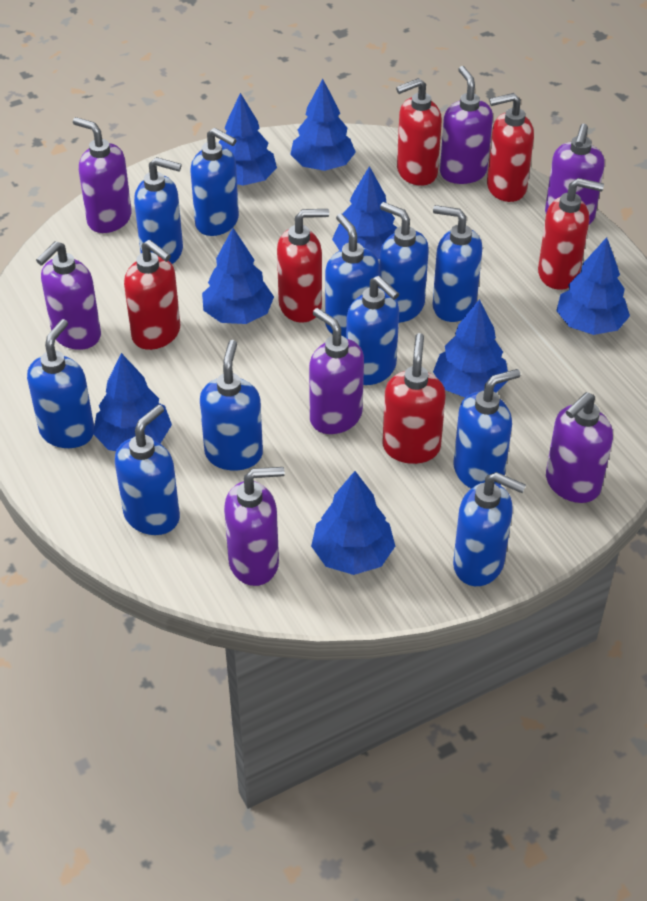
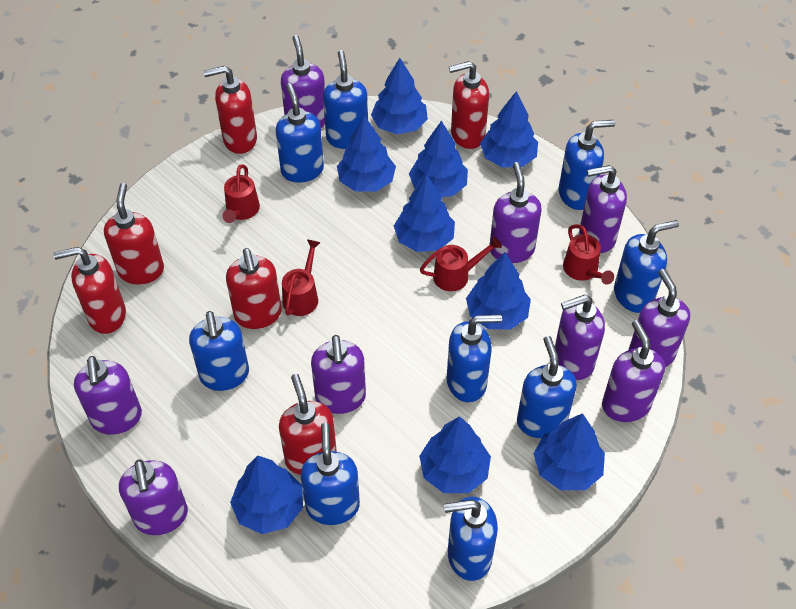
blue soap dispenser: [27,319,94,448] [115,404,180,535] [134,157,183,264] [190,128,239,236] [200,340,263,471] [325,214,379,338] [346,276,399,385] [379,202,429,323] [433,205,482,322] [453,369,520,489] [453,472,526,586] = 11 -> [189,311,249,391] [275,83,324,183] [301,423,360,525] [323,50,368,149] [444,497,498,581] [447,315,502,402] [517,336,577,438] [558,120,615,210] [614,220,679,313] = 9
blue tree: [93,353,172,451] [202,228,274,324] [218,93,277,186] [290,79,356,171] [311,471,395,575] [332,166,397,259] [433,299,508,397] [556,237,630,335] = 8 -> [230,456,303,534] [337,115,396,192] [371,58,428,134] [394,174,455,252] [409,121,468,197] [419,416,491,493] [466,252,531,330] [480,91,538,167] [533,413,605,490] = 9
purple soap dispenser: [36,241,101,350] [73,117,132,233] [224,467,285,586] [309,308,364,434] [440,66,493,184] [545,124,605,225] [546,392,613,503] = 7 -> [74,356,142,435] [119,459,188,535] [281,35,325,128] [311,335,366,414] [490,162,542,263] [555,295,605,380] [579,165,627,253] [602,320,665,422] [628,269,690,367] = 9
red watering can: none = 0 -> [222,164,260,223] [282,239,321,316] [420,236,502,291] [563,224,614,285] = 4

